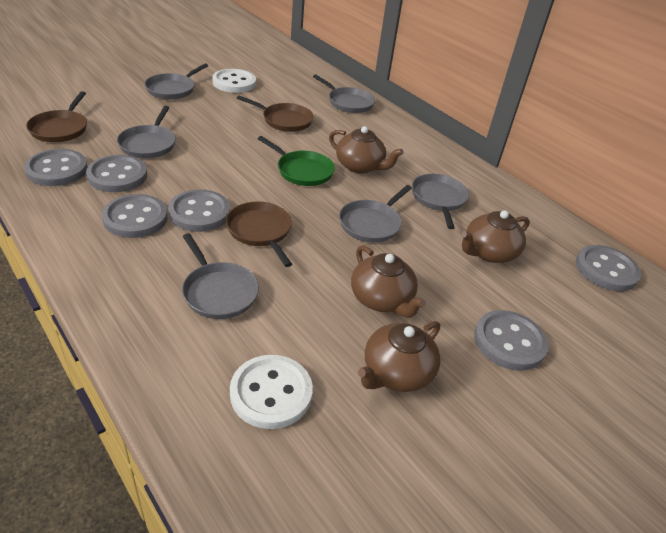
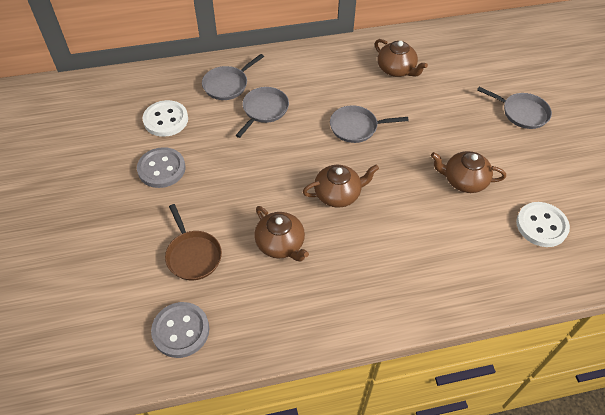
brown pan: [26,92,87,142] [226,201,292,267] [237,95,314,132] = 3 -> [165,204,222,280] = 1
green pan: [258,136,335,186] = 1 -> none = 0
grey button: [24,149,88,186] [86,155,147,192] [102,194,168,238] [168,189,230,232] [474,310,548,371] [576,245,641,291] = 6 -> [137,147,185,188] [151,302,209,358] = 2
grey pan: [117,106,176,158] [145,63,208,100] [182,233,259,319] [313,74,375,113] [339,185,412,243] [412,174,469,229] = 6 -> [202,54,264,100] [235,87,289,138] [330,105,409,143] [477,87,552,129] = 4

